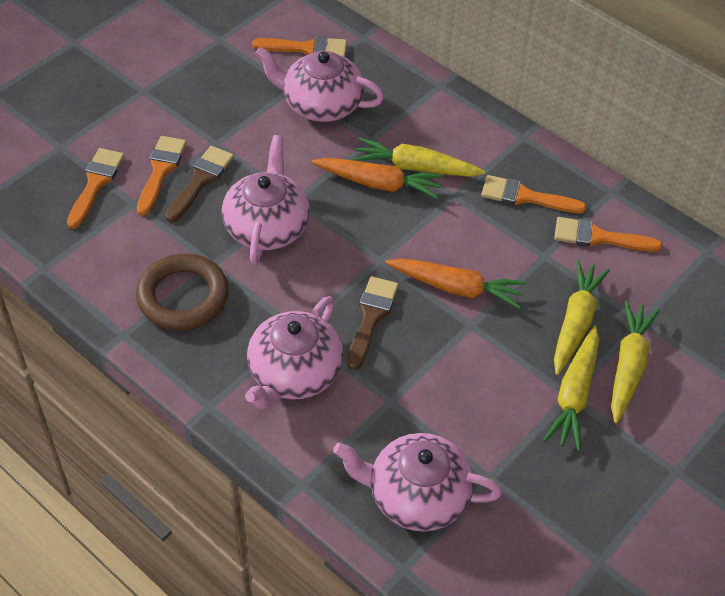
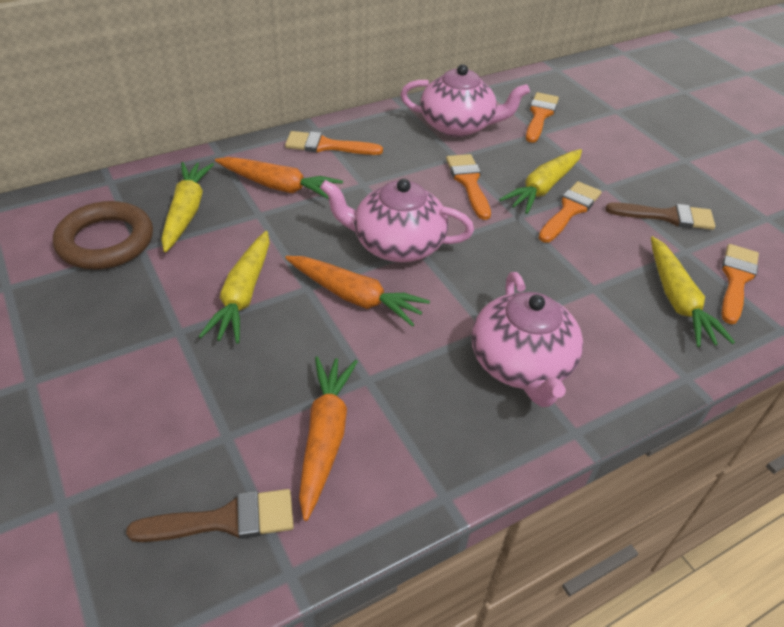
orange carrot: [311,158,444,199] [385,258,527,309] = 2 -> [215,157,343,199] [285,256,430,327] [299,356,358,521] = 3
pink teapot: [221,135,310,264] [245,296,344,409] [255,47,384,122] [333,433,502,532] = 4 -> [320,179,474,262] [400,64,530,137] [472,272,583,407] = 3

